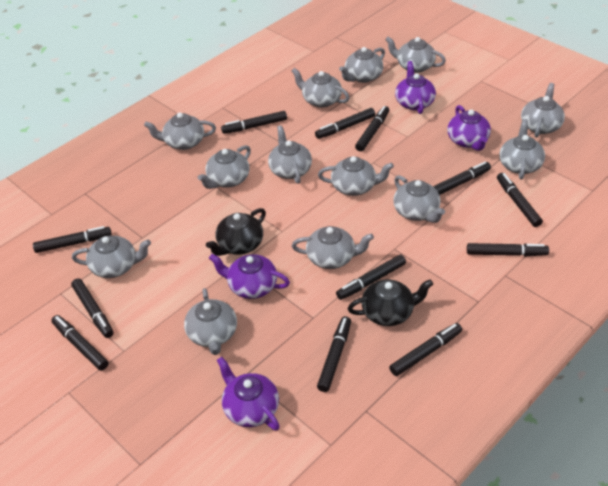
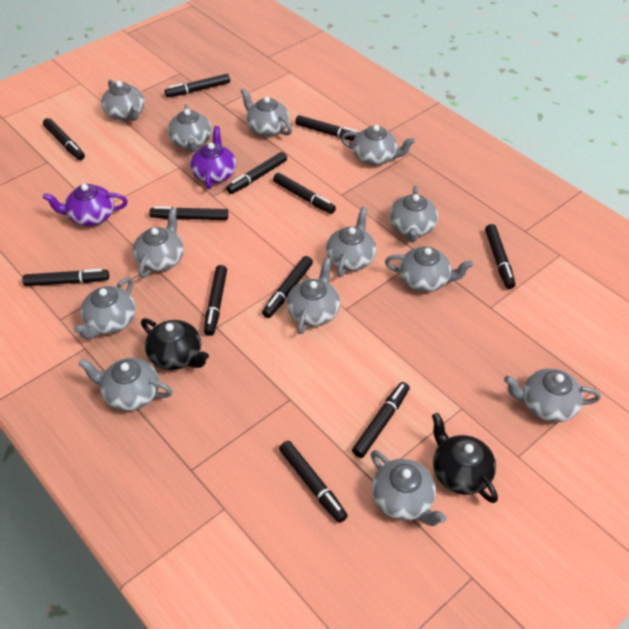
purple teapot: [209,254,290,299] [217,357,280,431] [395,61,436,114] [447,105,491,151] = 4 -> [43,184,128,226] [190,126,236,189] = 2

